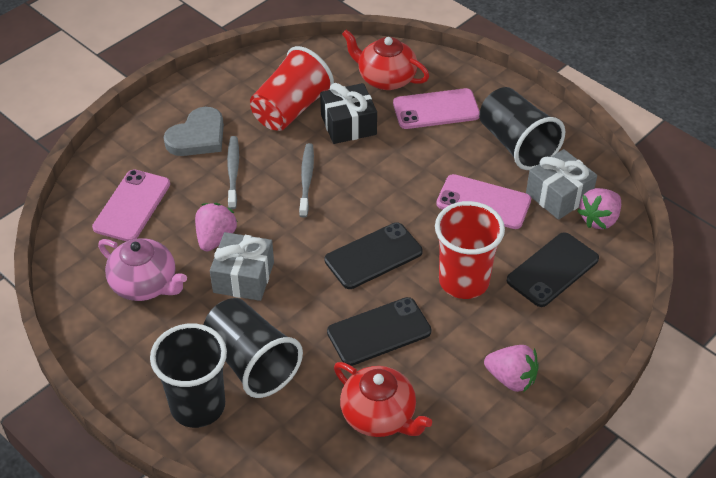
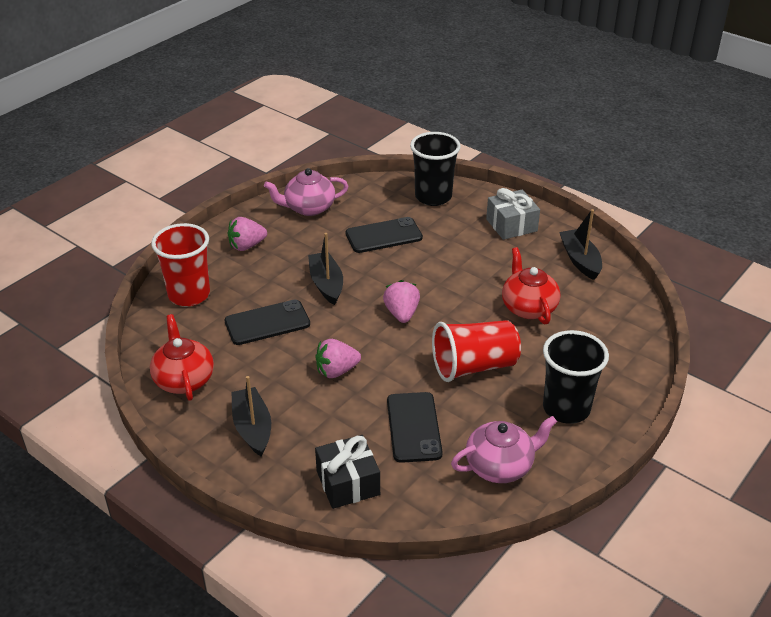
black boat: none = 0 -> [231,376,271,456] [308,233,343,305] [559,209,602,280] = 3
black cup: [150,323,227,428] [204,298,303,398] [479,87,565,170] = 3 -> [410,132,461,206] [543,330,609,424] = 2
grey gift: [210,232,274,301] [526,149,597,220] = 2 -> [486,188,540,240] = 1
grey heart: [164,107,224,156] = 1 -> none = 0
grey toothbrush: [227,136,239,209] [299,143,314,218] = 2 -> none = 0
pink phone: [92,170,170,241] [393,88,480,129] [436,174,531,229] = 3 -> none = 0
pink teapot: [98,238,187,301] = 1 -> [264,168,348,216] [451,416,557,483] = 2

